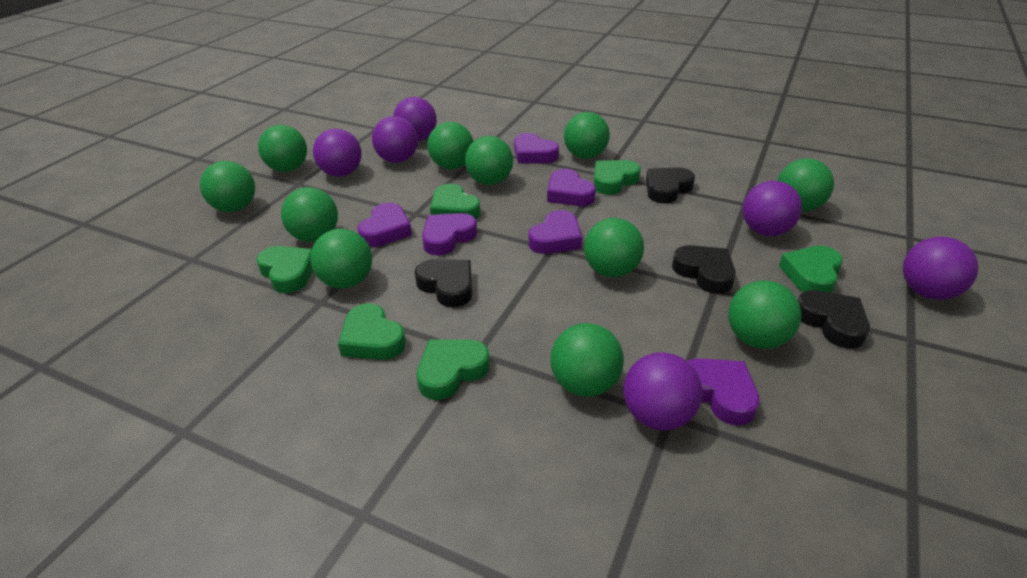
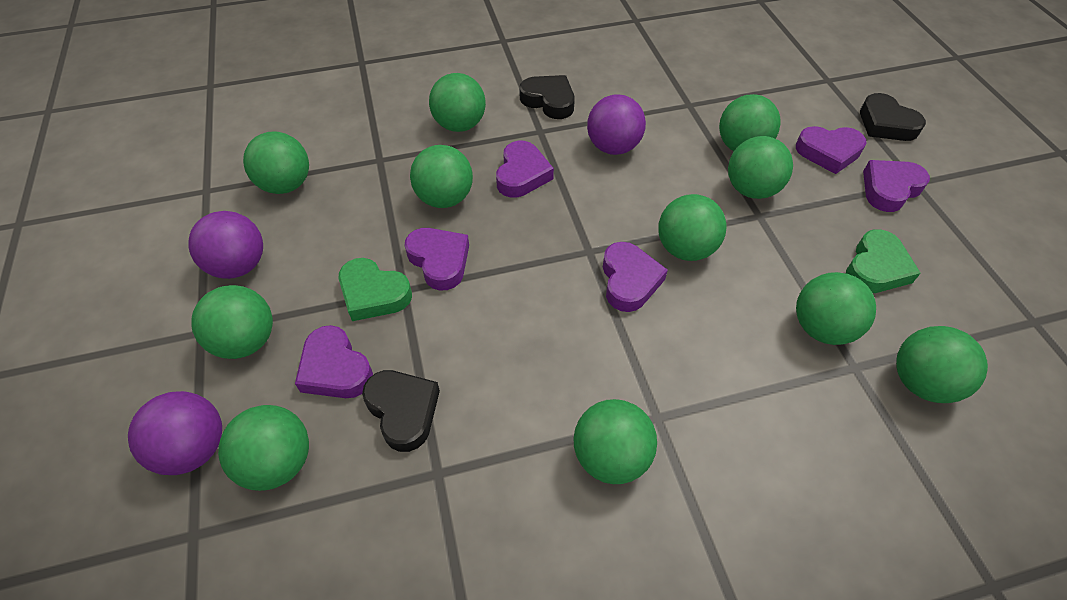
black heart: [415,259,472,307] [646,167,695,204] [672,245,736,294] [798,290,870,349] = 4 -> [362,370,440,452] [519,75,575,119] [860,93,926,141] = 3
green heart: [256,246,313,293] [338,303,406,360] [417,339,490,400] [430,184,480,219] [594,160,641,195] [779,246,843,293] = 6 -> [338,258,412,321] [846,229,921,293] = 2
purple ball: [313,129,362,177] [372,116,418,163] [393,97,437,141] [623,352,703,430] [743,181,802,236] [903,237,979,300] = 6 -> [128,391,222,475] [188,211,263,279] [587,94,646,155] = 3

